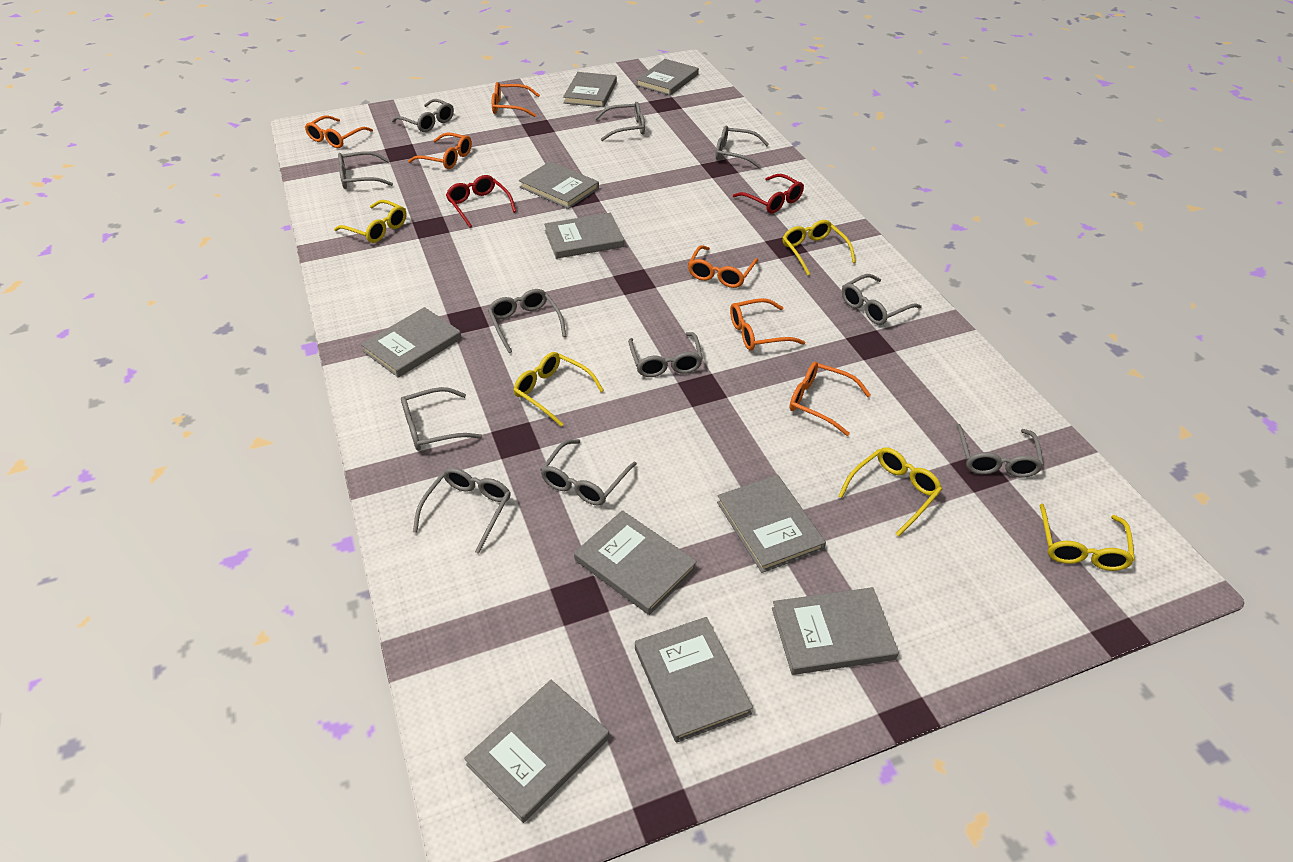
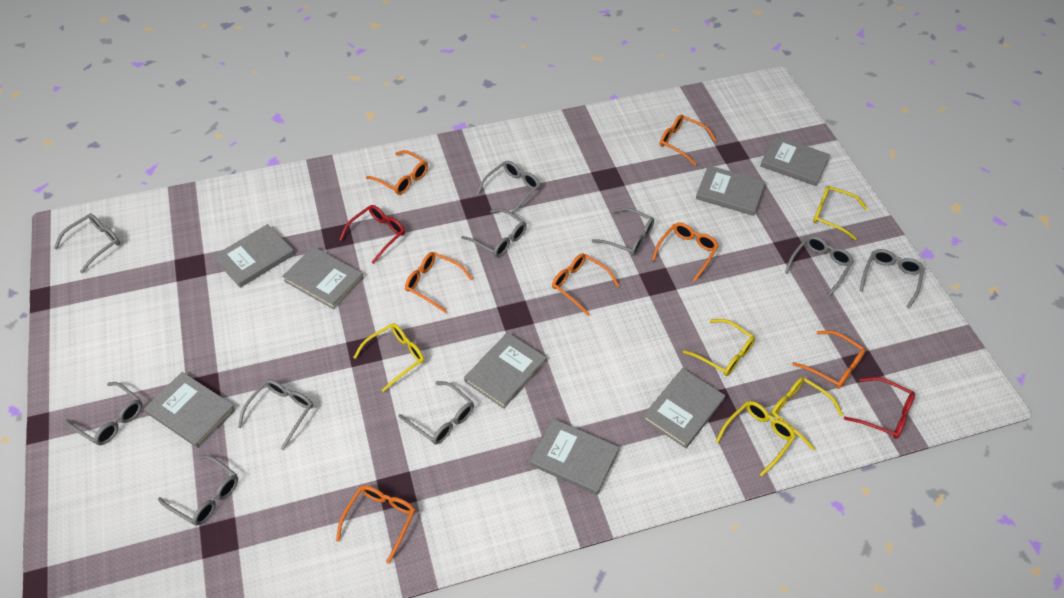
grey book: [361,307,462,378] [464,680,609,823] [519,161,599,209] [544,213,624,259] [563,72,617,107] [574,510,697,615] [635,617,753,743] [636,59,699,96] [717,475,826,573] [772,587,899,675] = 10 -> [144,372,236,448] [214,224,295,288] [282,246,364,309] [464,332,547,409] [530,419,619,495] [642,368,725,448] [696,165,766,216] [761,136,830,186] = 8
grey glasses: [338,151,393,189] [392,99,454,132] [401,387,482,451] [413,468,510,554] [488,289,566,353] [540,439,637,506] [595,102,645,141] [628,332,703,377] [716,126,769,169] [842,274,922,325] [957,424,1044,477] = 11 -> [54,213,120,273] [65,382,142,445] [158,455,238,526] [238,379,313,450] [398,381,474,444] [461,209,527,257] [477,161,540,214] [592,208,654,256] [785,236,854,296] [860,249,924,308] = 10
orange glasses: [305,115,373,148] [408,132,472,169] [492,82,540,117] [688,245,758,288] [730,298,805,351] [789,362,871,436] = 6 -> [336,485,415,564] [366,150,428,195] [405,252,473,313] [552,253,619,316] [652,222,719,282] [660,115,716,166] [792,330,866,389] = 7

